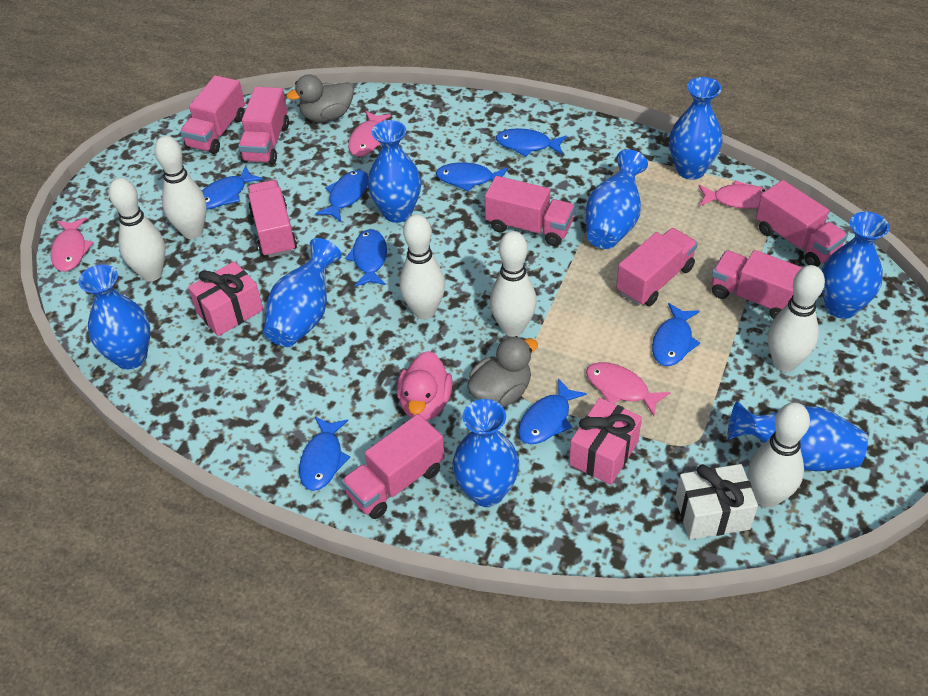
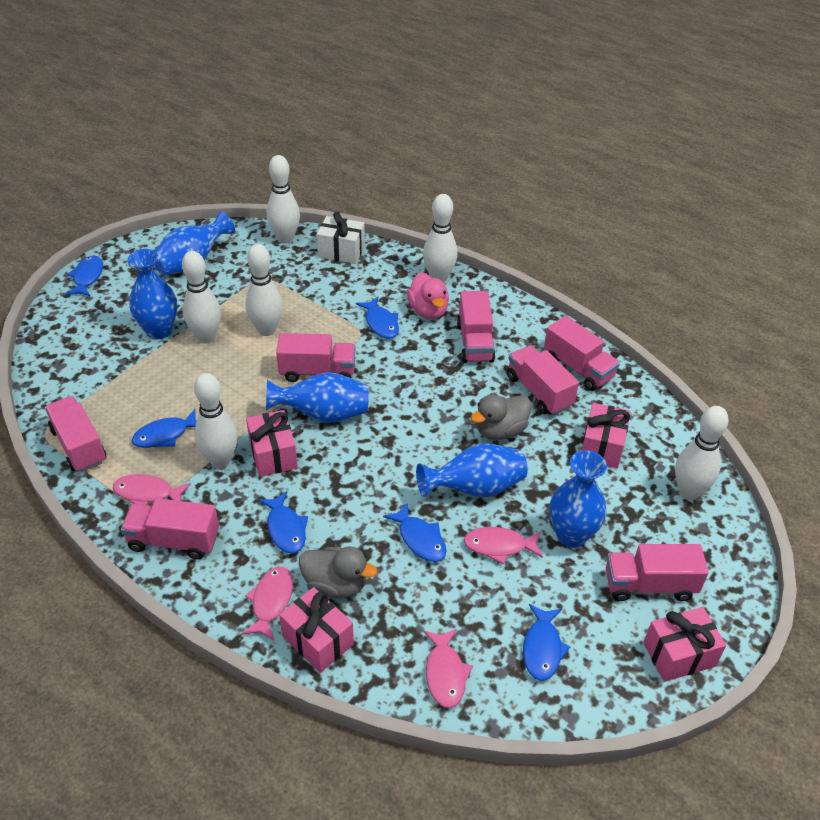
blue fish: [202,165,263,209] [299,417,350,491] [315,170,368,222] [345,229,387,287] [436,163,508,192] [496,128,567,157] [518,378,587,444] [652,303,700,366] = 8 -> [66,255,103,296] [132,409,197,448] [258,491,308,554] [356,297,399,339] [383,502,447,562] [523,604,570,681] = 6
blue vase: [79,264,150,369] [264,238,342,347] [368,120,421,223] [453,399,519,507] [586,149,648,249] [670,77,722,180] [727,401,868,471] [822,212,889,319] = 8 -> [128,249,177,339] [154,211,235,276] [266,372,369,423] [416,443,528,497] [549,451,607,548] = 5
pink gift: [188,261,263,336] [569,398,642,485] = 2 -> [246,410,298,477] [279,587,354,673] [582,403,630,469] [643,607,726,682] = 4
pink truck: [180,75,245,154] [238,87,289,165] [247,180,297,258] [341,414,445,519] [485,176,575,246] [616,228,698,306] [712,250,803,319] [756,180,848,267] = 8 -> [45,396,106,472] [121,498,219,559] [276,333,356,382] [457,291,495,363] [507,345,579,415] [544,316,620,391] [606,544,709,601] = 7

